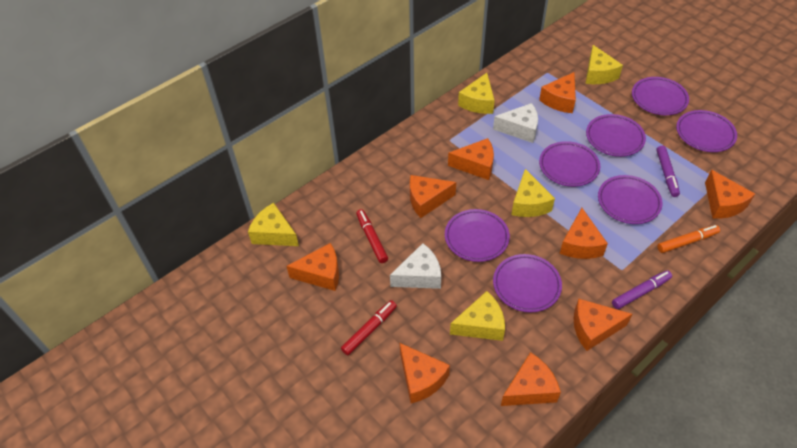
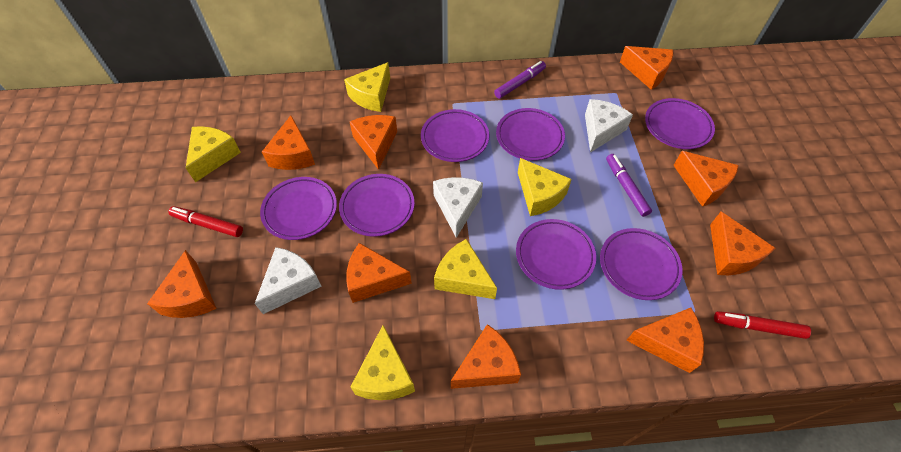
orange marker: [657,225,720,253] = 1 -> none = 0
white cheese: [390,243,441,289] [493,103,538,143] = 2 -> [255,247,322,314] [433,177,483,238] [585,99,633,153] = 3

